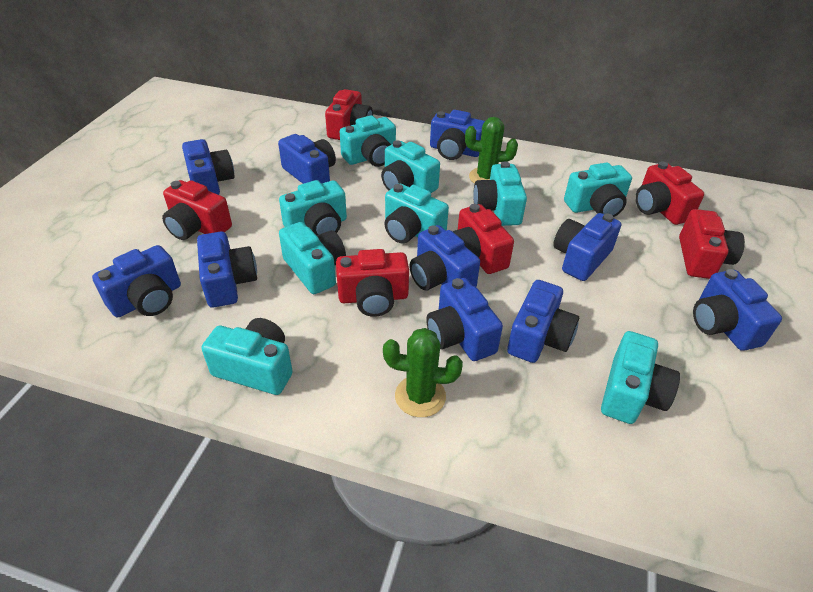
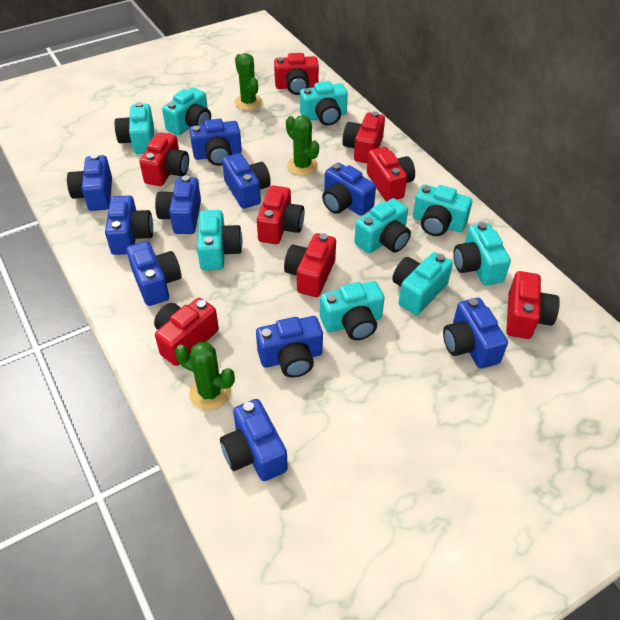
green cactus: [383,328,463,417] [465,117,518,184] = 2 -> [175,342,235,410] [235,53,263,110] [286,115,319,176] = 3
red camera: [162,180,232,240] [325,89,373,140] [336,249,409,317] [452,204,514,274] [636,161,704,225] [679,209,745,279] = 6 -> [140,132,189,186] [154,298,219,366] [257,185,304,244] [274,53,319,95] [284,233,336,297] [343,111,385,163] [367,147,415,202] [506,271,560,339] = 8

